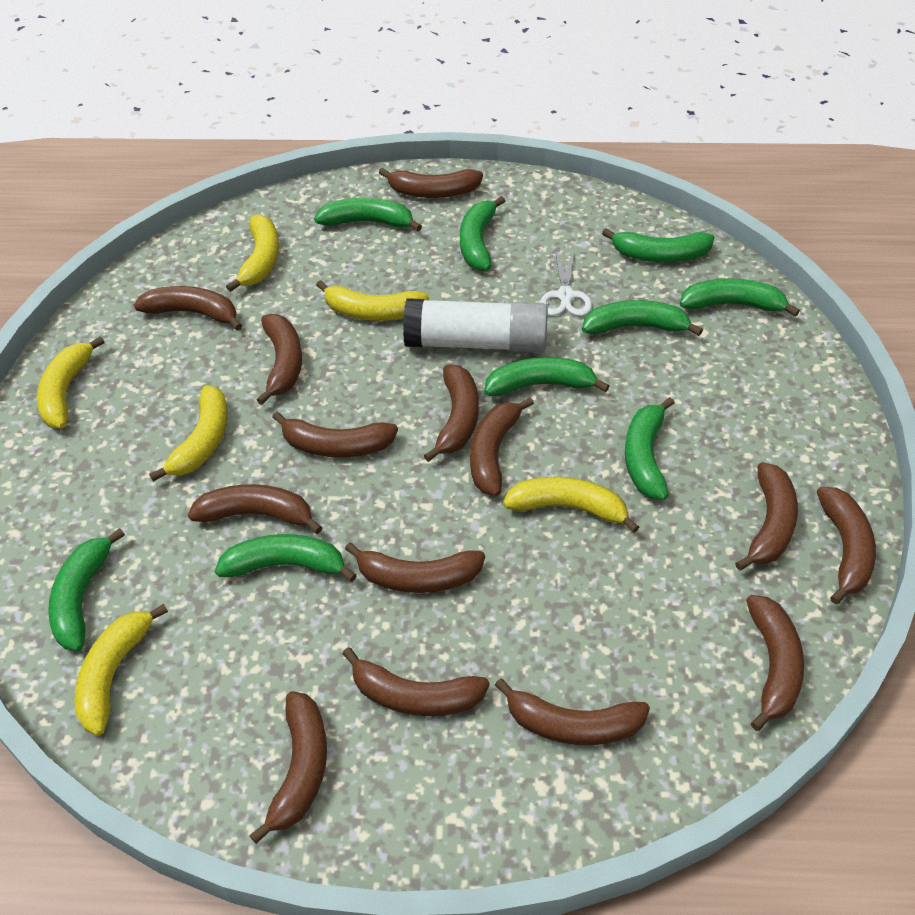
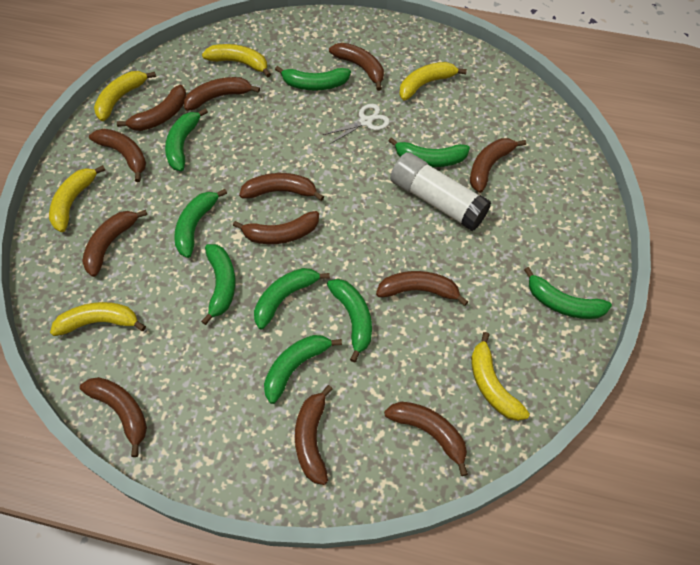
brown banana: [134,286,242,331] [188,484,322,534] [249,691,327,844] [257,314,302,405] [272,412,398,458] [342,647,490,716] [345,542,485,593] [379,168,483,198] [424,365,479,462] [470,397,534,496] [495,678,650,745] [735,462,798,571] [746,595,804,731] [817,487,876,604] = 14 -> [80,377,147,457] [82,210,147,277] [89,129,146,182] [117,85,186,131] [184,77,260,111] [233,211,319,244] [239,173,324,201] [295,385,333,485] [329,43,384,91] [376,271,468,306] [384,402,468,476] [470,138,526,193] = 12

